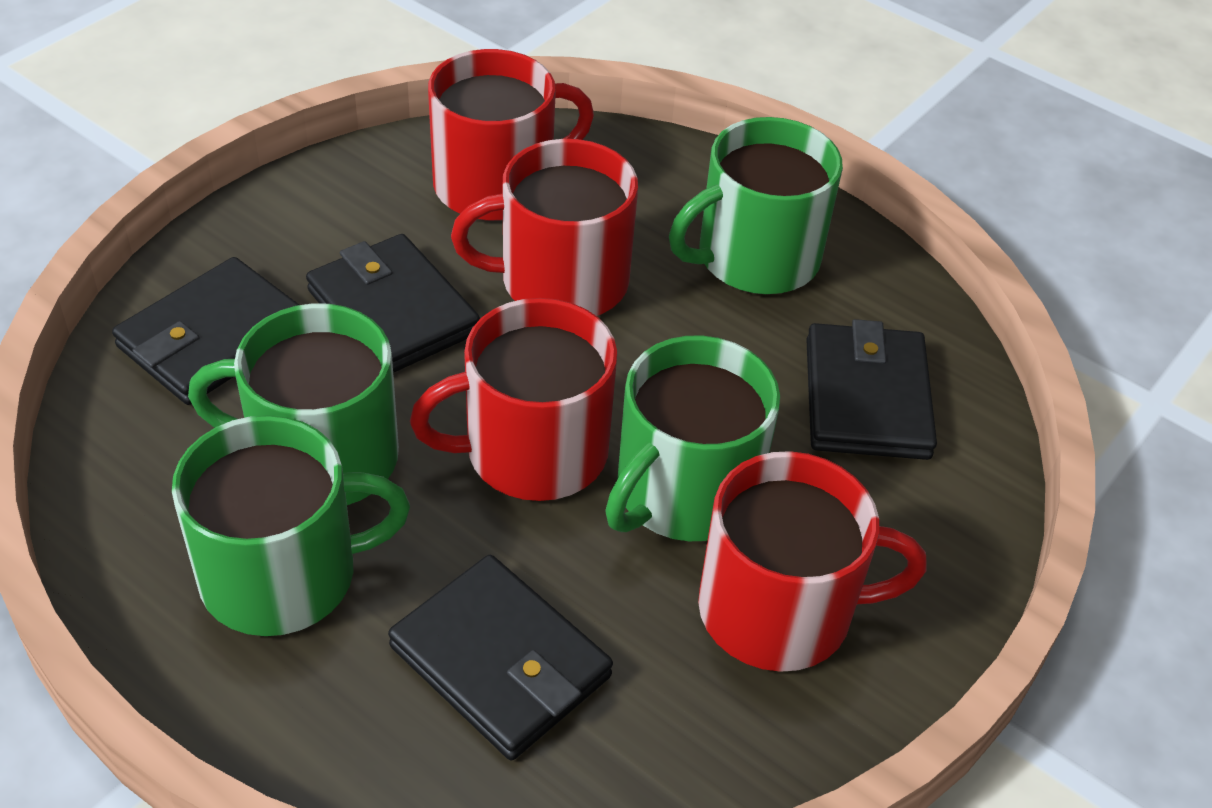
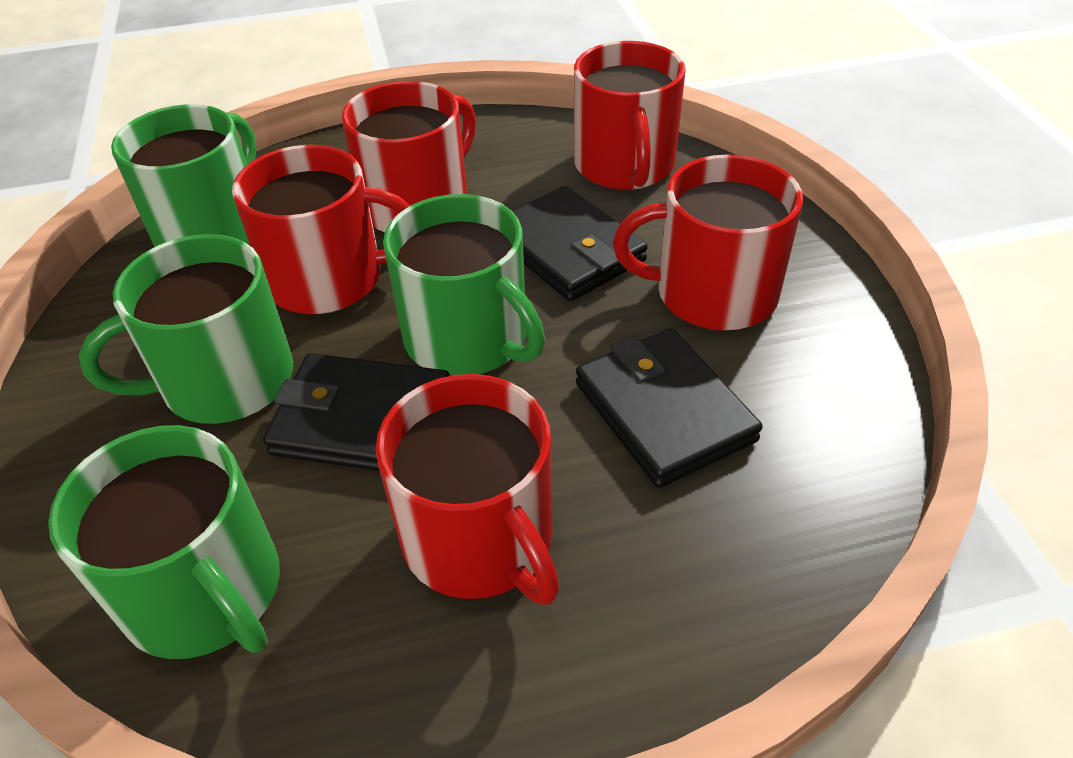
black wallet: [112,257,299,405] [306,234,480,373] [388,555,613,760] [806,319,937,460] = 4 -> [263,353,450,471] [512,186,648,301] [576,329,762,488] = 3
red mug: [410,298,617,501] [428,49,594,221] [451,139,638,316] [698,451,927,672] = 4 -> [232,145,410,314] [342,81,476,232] [376,374,560,605] [574,41,686,190] [613,154,803,330] = 5

